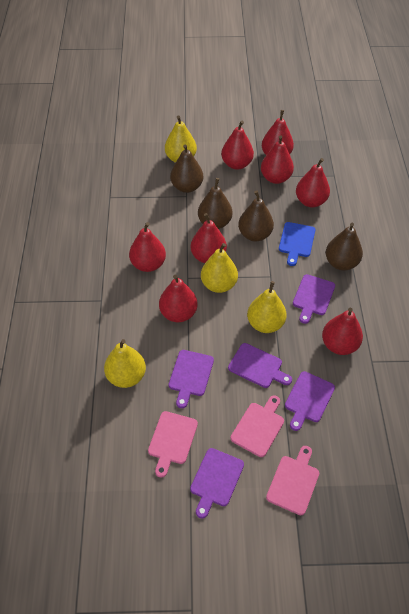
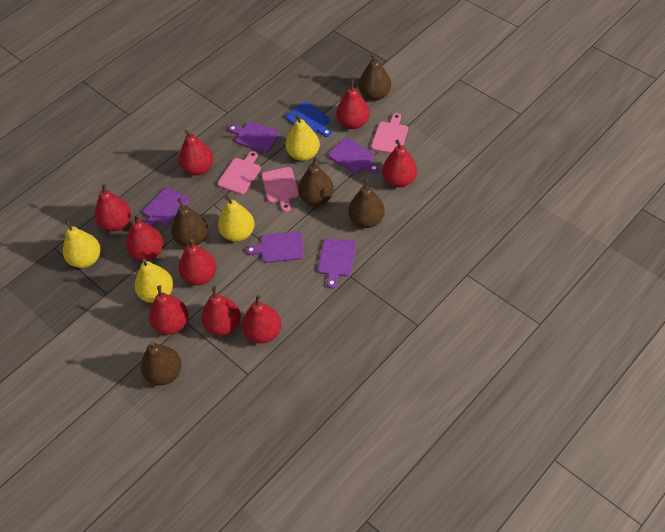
brown pear: [170,144,203,193] [198,178,233,229] [238,191,274,242] [326,222,363,270] = 4 -> [140,341,182,385] [171,198,208,247] [298,157,334,206] [348,178,385,228] [359,53,391,101] = 5
red pear: [129,222,166,272] [159,275,197,322] [191,213,227,263] [221,121,254,170] [261,135,294,184] [262,110,294,155] [296,158,330,207] [322,308,363,355] = 8 -> [95,183,131,231] [126,214,163,261] [149,285,189,335] [179,130,213,175] [179,239,217,285] [201,286,241,336] [242,295,281,344] [336,79,370,129] [382,139,417,187] = 9

